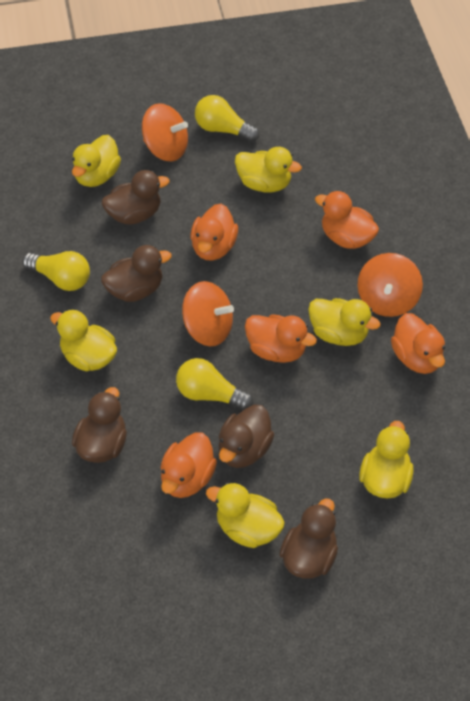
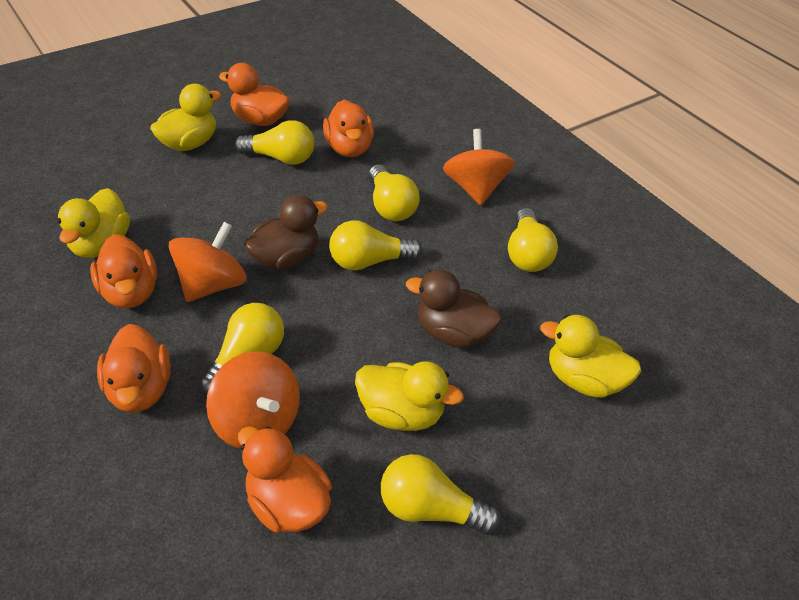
brown duck: [72,387,127,463] [101,245,172,302] [102,170,169,225] [219,405,274,468] [279,498,338,579] = 5 -> [244,195,328,270] [406,270,502,348] = 2
yellow duck: [50,309,117,371] [72,135,121,187] [206,483,285,548] [235,147,302,192] [308,298,381,346] [359,421,414,498] = 6 -> [57,188,130,258] [150,84,221,151] [355,361,464,431] [540,315,641,398] = 4
yellow light bulb: [22,251,90,291] [176,358,253,410] [195,95,259,142] = 3 -> [199,303,284,396] [235,120,314,165] [329,220,422,270] [369,164,420,221] [381,454,500,535] [508,208,558,272] = 6

